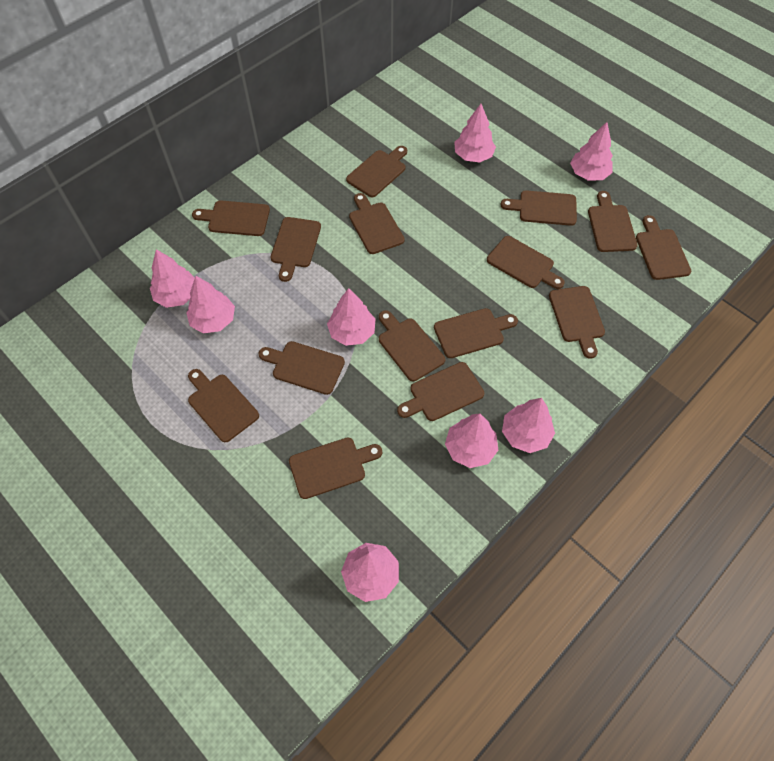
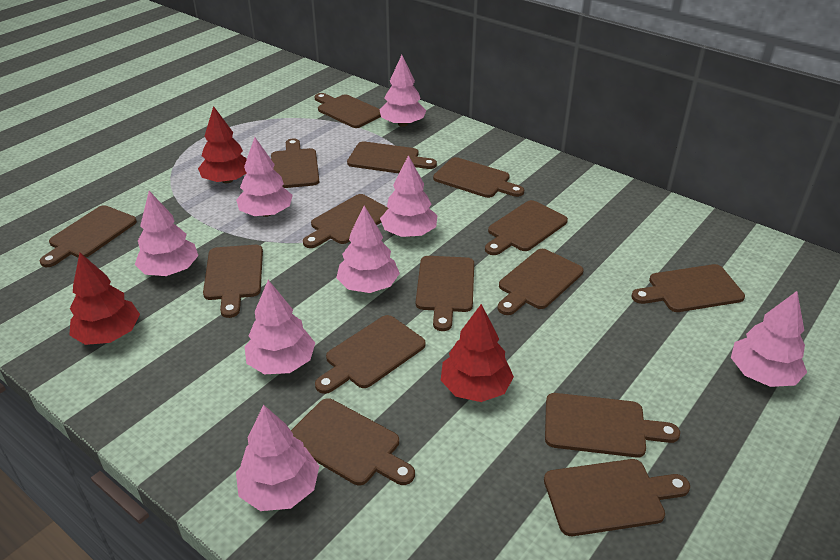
red tree: none = 0 -> [69,253,140,345] [198,106,247,183] [441,304,514,402] = 3

